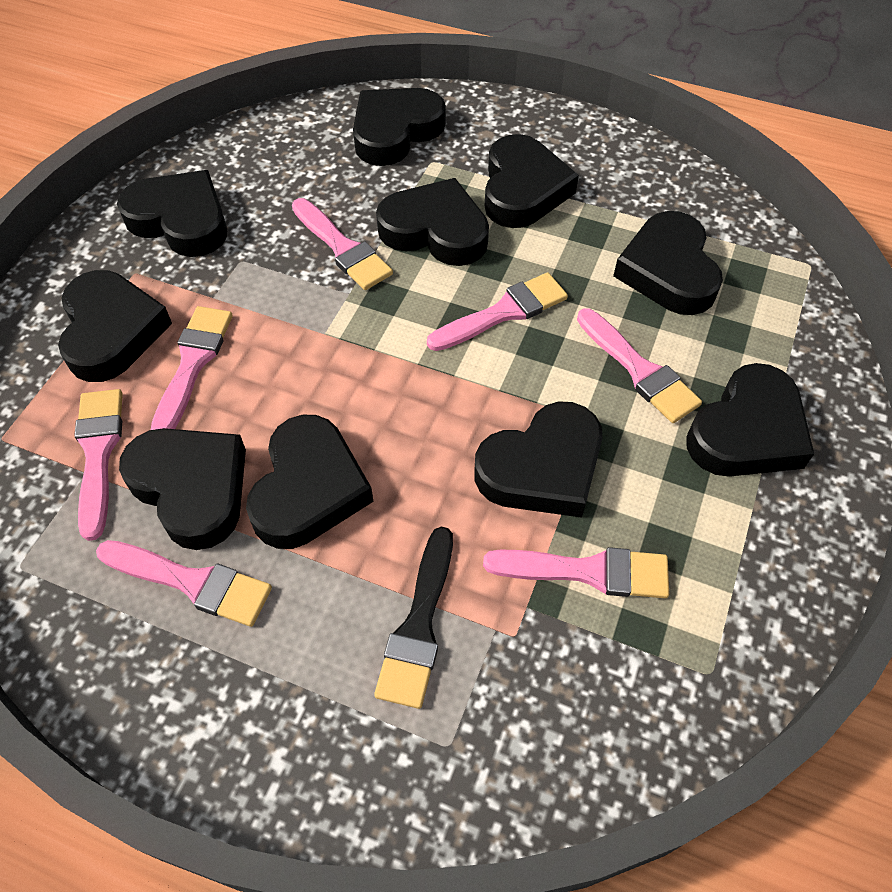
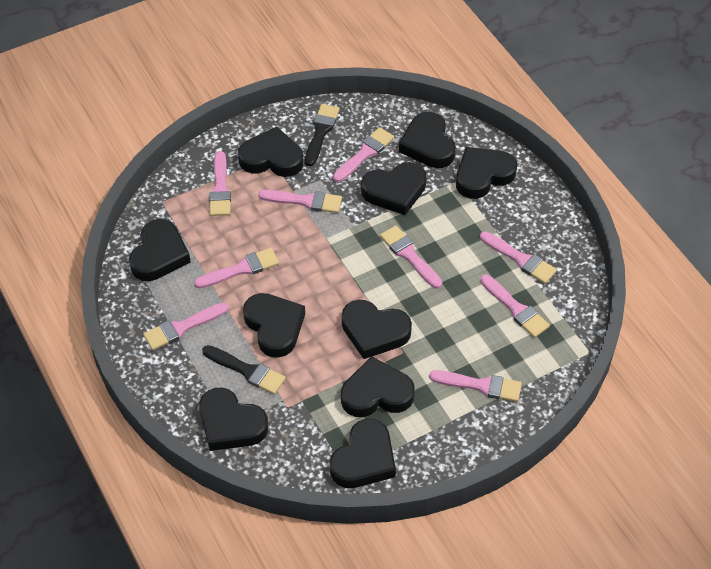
black brush: [374,527,453,709] = 1 -> [202,345,286,394] [305,104,340,166] = 2
pink brush: [74,389,123,541] [96,540,272,627] [151,306,233,430] [292,198,393,290] [427,272,568,351] [483,547,669,598] [577,308,702,423] = 7 -> [143,302,228,350] [194,248,279,288] [209,151,231,216] [258,190,342,213] [333,127,394,182] [380,225,442,289] [429,370,522,402] [480,231,557,284] [480,275,550,338] = 9

